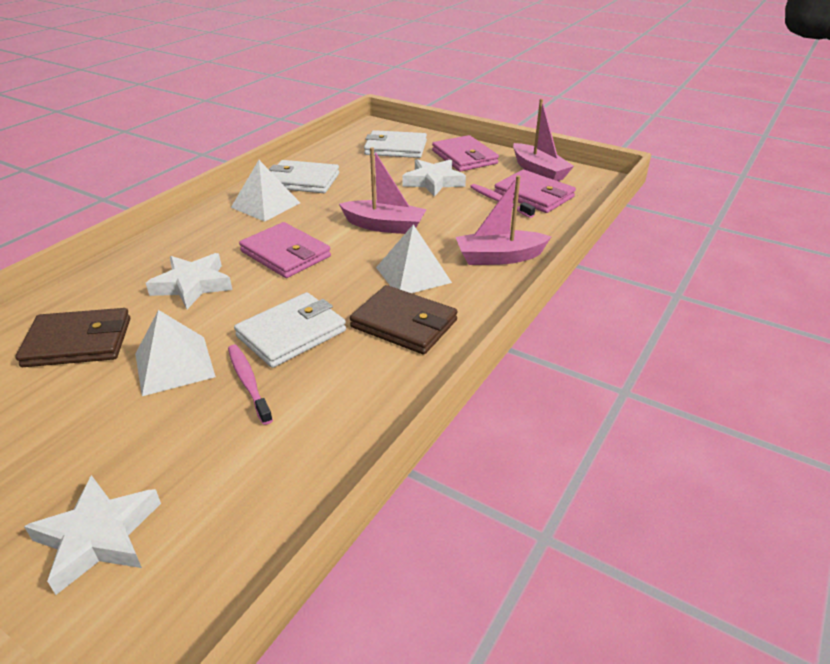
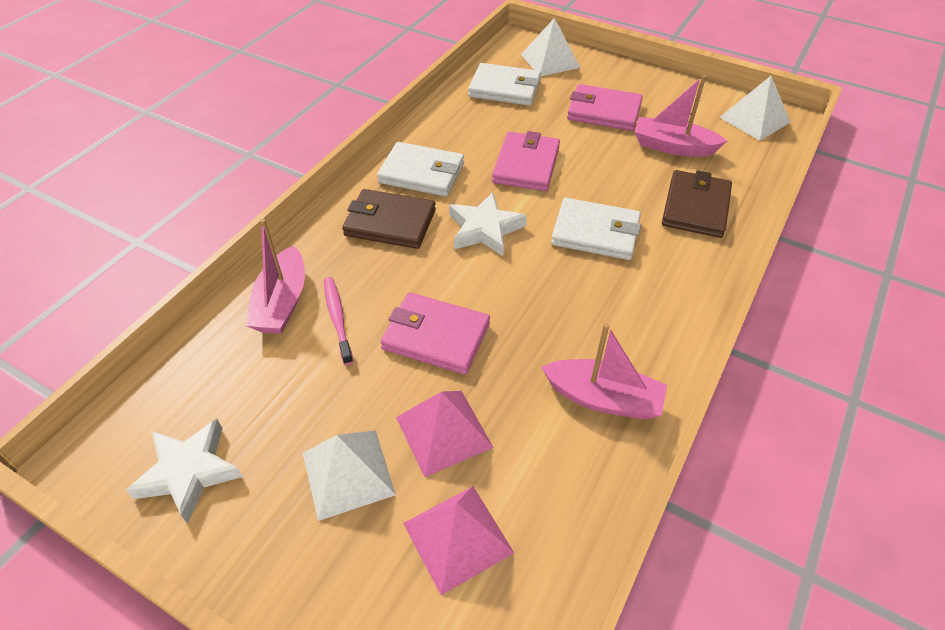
pink pyramid: none = 0 -> [396,391,493,477] [403,486,514,595] = 2
pink toothbrush: [228,345,273,425] [470,184,535,218] = 2 -> [324,277,353,365] = 1
white star: [24,475,161,595] [146,253,232,309] [402,159,466,197] = 3 -> [126,419,243,524] [449,192,527,256] = 2

